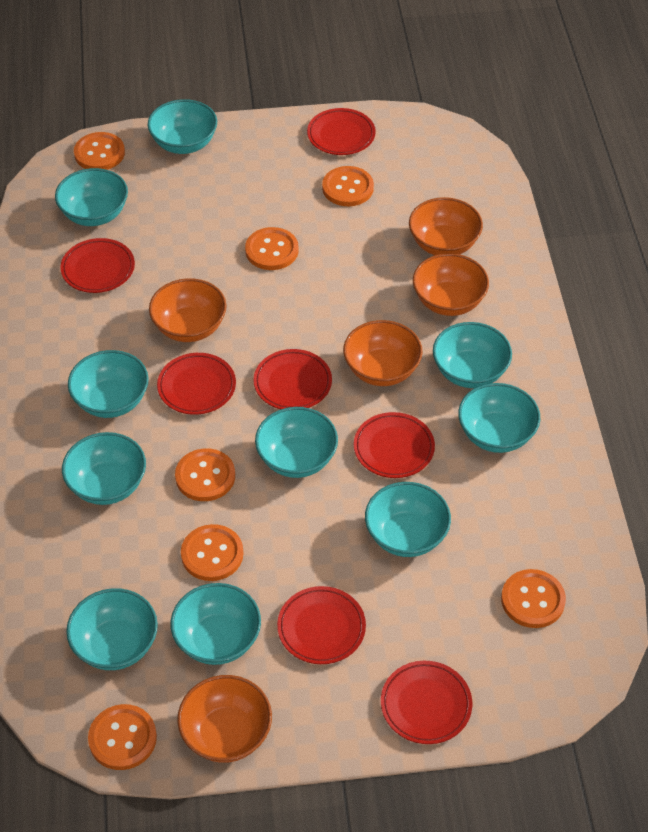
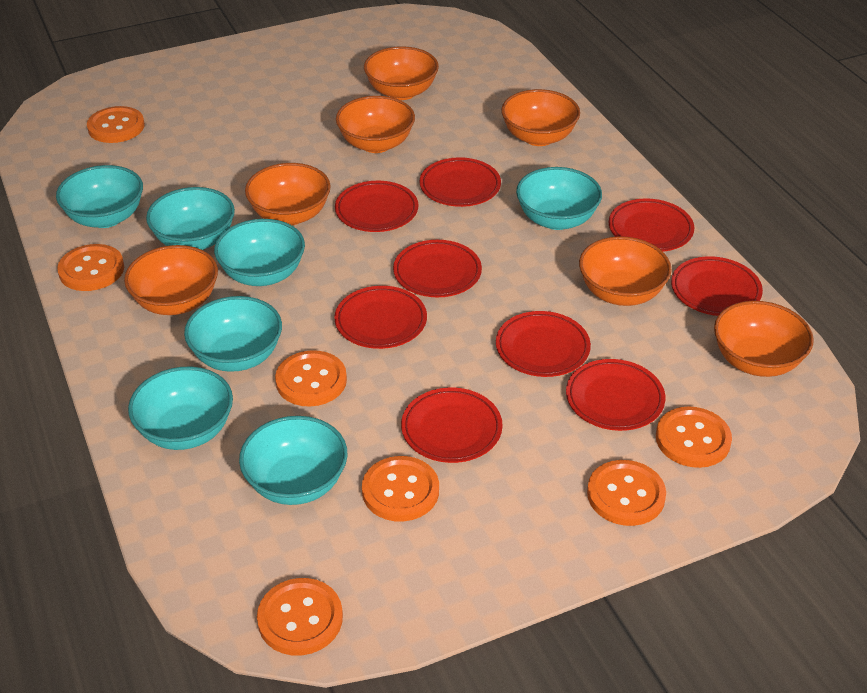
orange bowl: [149,278,227,342] [177,675,272,763] [343,320,423,386] [409,197,483,255] [413,253,489,316] = 5 -> [124,245,218,315] [245,163,331,225] [336,96,415,153] [364,46,439,100] [501,89,580,146] [579,236,672,306] [714,301,814,377] = 7
red plate: [60,238,135,293] [157,353,236,415] [253,349,332,409] [277,586,366,664] [307,108,376,155] [354,412,435,478] [381,661,472,744] = 7 -> [334,286,427,349] [335,181,418,232] [393,240,482,297] [401,387,503,463] [420,157,501,207] [496,311,591,377] [566,359,665,431] [609,199,694,252] [671,256,763,316] = 9
turquoise bowl: [55,168,128,226] [62,432,146,505] [66,588,158,670] [68,350,149,418] [148,99,217,154] [171,583,261,665] [255,407,338,478] [365,482,451,557] [433,322,512,388] [458,383,540,453] = 10 -> [56,165,143,228] [128,367,233,450] [146,187,235,250] [184,296,282,372] [214,219,305,286] [239,416,347,505] [516,167,602,230] = 7

